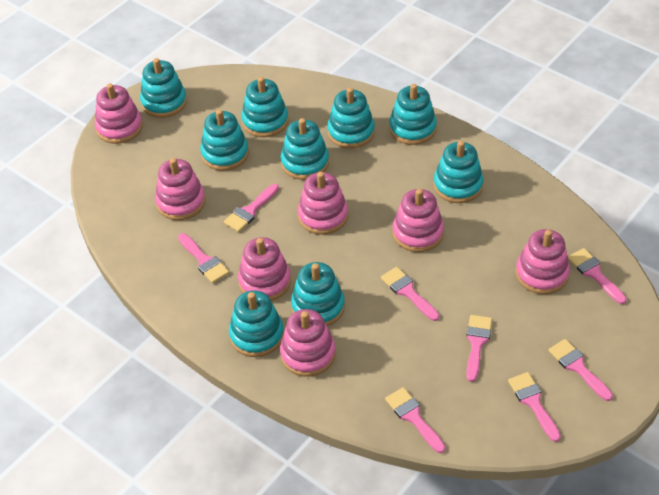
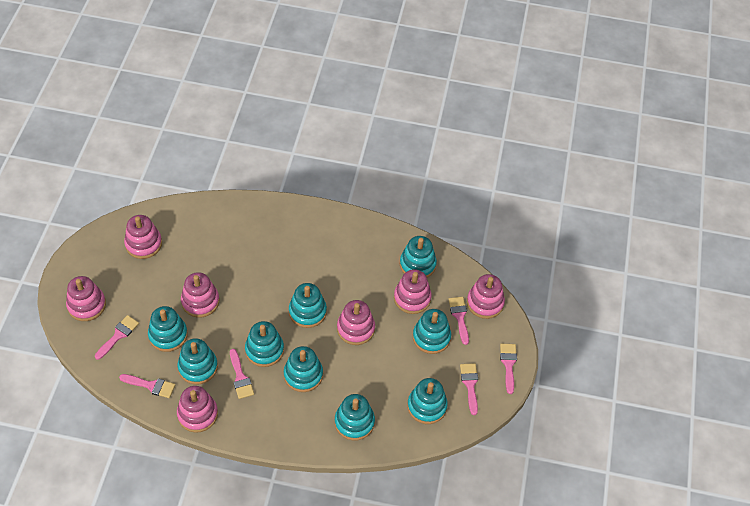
pink brush: [178,233,229,283] [224,184,279,232] [381,267,439,321] [385,387,446,453] [466,315,492,382] [508,372,561,442] [548,339,613,401] [568,248,627,304] = 8 -> [95,315,139,360] [119,374,175,398] [230,349,254,399] [448,297,469,345] [460,363,478,415] [500,344,517,394] = 6

